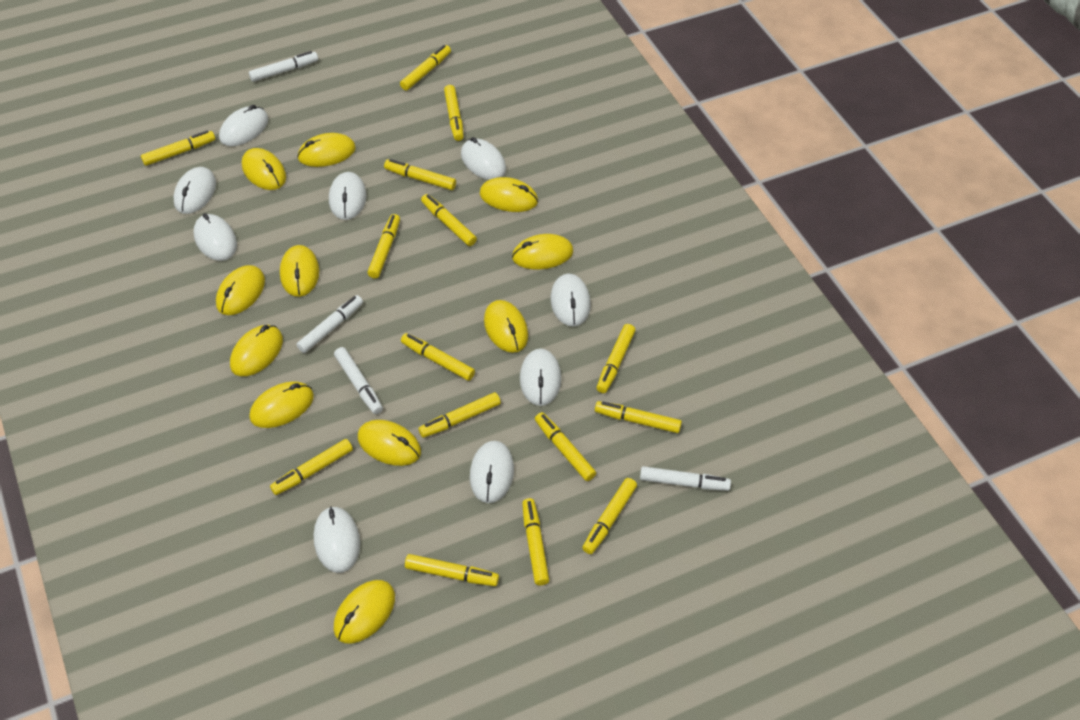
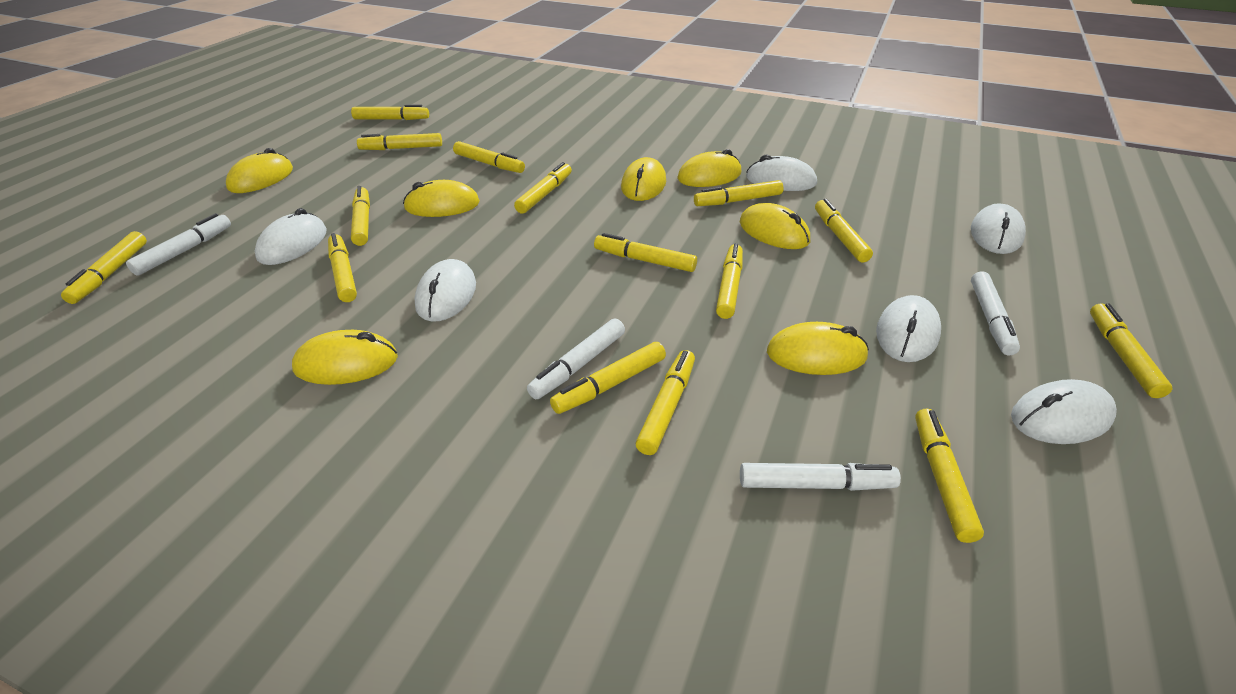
white mouse: [174,167,216,214] [194,213,237,261] [219,105,268,146] [314,506,360,573] [329,172,366,220] [461,137,506,180] [470,441,514,503] [520,348,561,406] [551,273,591,326] = 9 -> [255,208,327,265] [415,259,476,322] [746,155,817,191] [876,295,941,362] [971,203,1026,254] [1011,379,1117,444] = 6
yellow mouse: [216,265,265,315] [230,325,283,376] [242,148,286,190] [249,381,314,428] [280,245,319,297] [297,133,356,167] [334,580,395,644] [358,420,421,466] [480,177,538,212] [484,300,528,353] [512,234,573,269] = 11 -> [226,148,293,193] [292,330,398,385] [403,180,480,217] [621,157,666,201] [677,149,741,187] [740,203,810,249] [767,322,869,375] = 7

